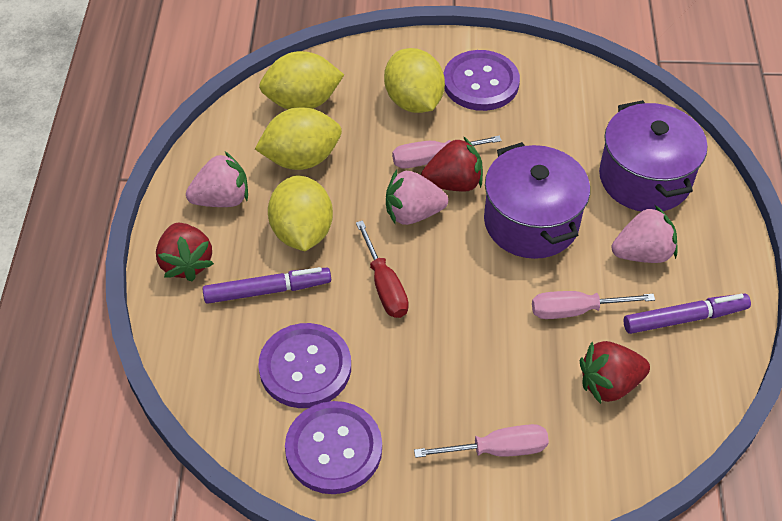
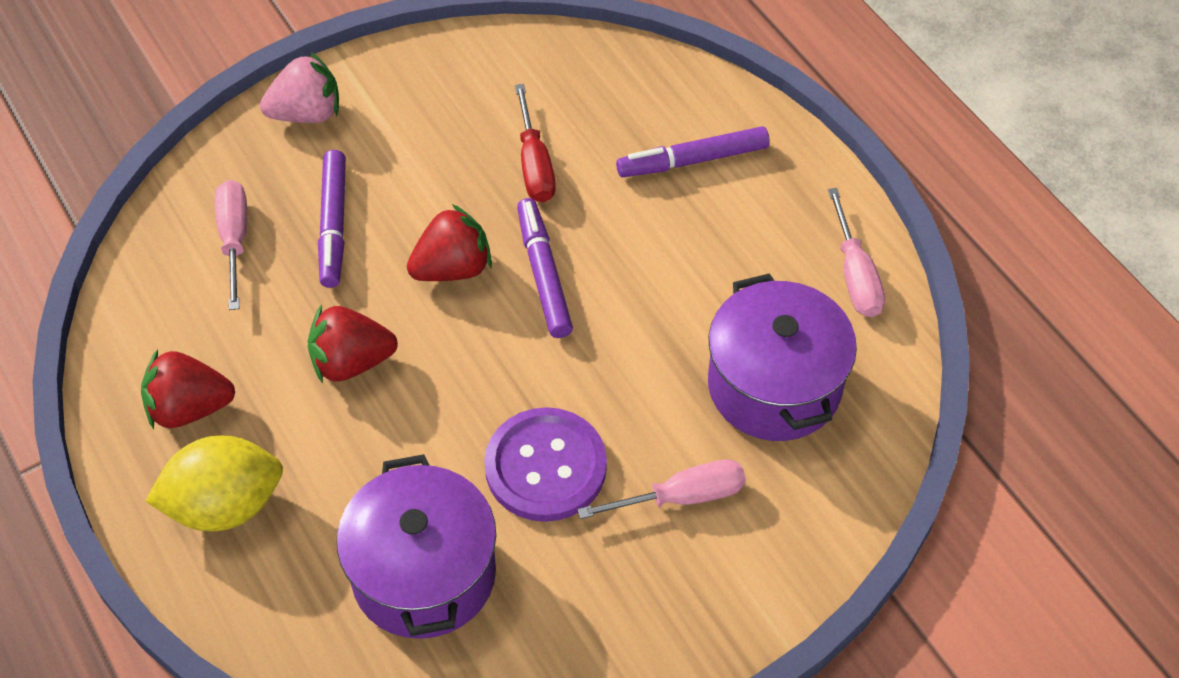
pink strawberry: [186,152,248,207] [386,170,448,225] [612,205,678,263] = 3 -> [260,52,339,123] = 1
purple button: [258,323,351,408] [285,401,382,494] [444,50,520,111] = 3 -> [484,407,607,522] = 1
purple marker: [203,267,331,304] [624,294,751,334] = 2 -> [318,150,346,288] [517,198,573,338] [616,126,770,177] = 3
yellow lemon: [255,107,342,170] [259,51,344,109] [268,175,333,251] [384,48,445,113] = 4 -> [145,435,283,531] = 1

